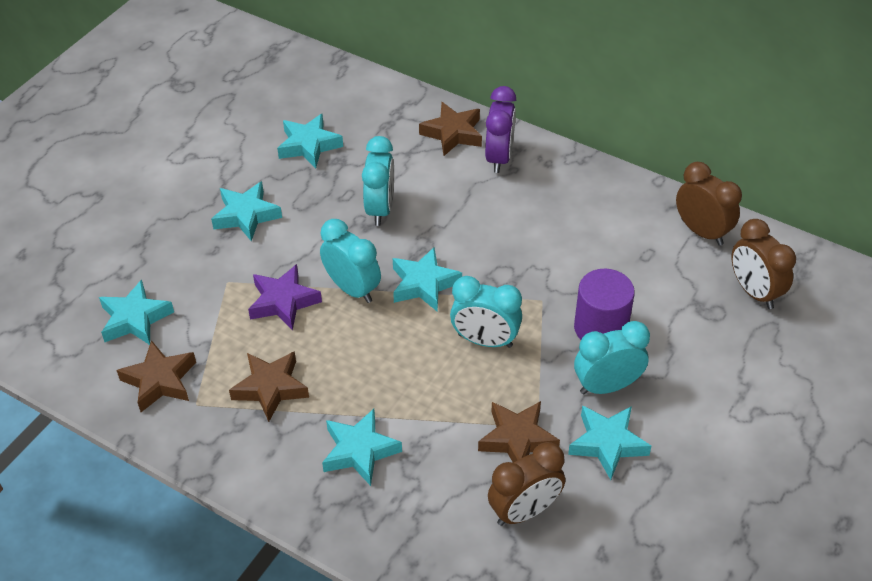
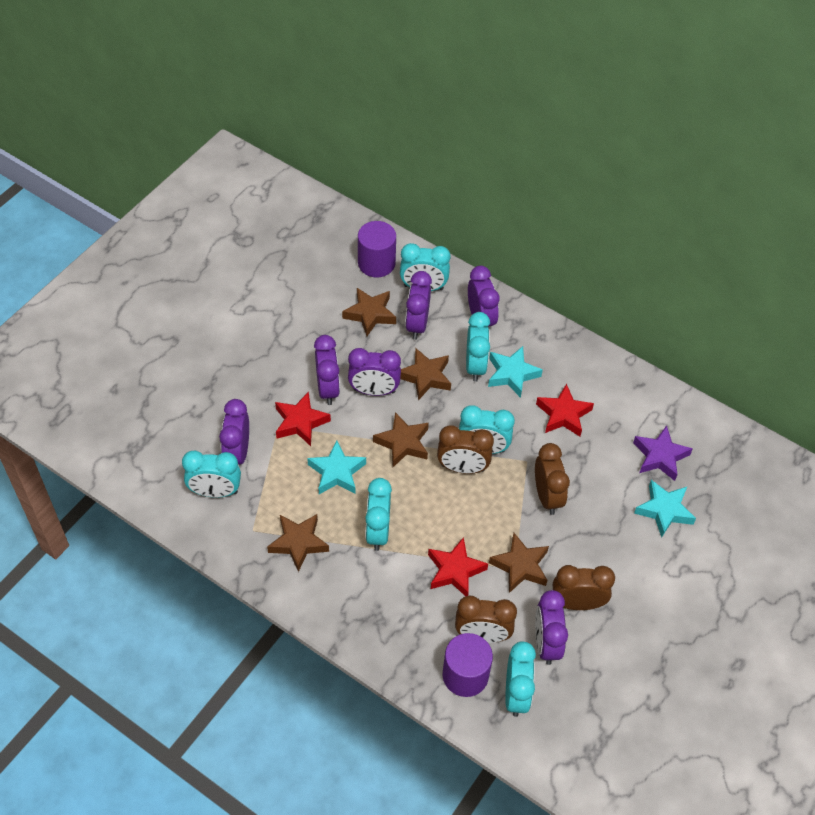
brown clock: [488,442,565,526] [676,162,742,245] [732,219,796,309] = 3 -> [437,425,494,474] [455,596,517,643] [535,443,570,515] [553,565,615,610] = 4
brown star: [116,340,196,412] [229,351,309,422] [419,102,482,156] [478,401,560,463] = 4 -> [267,514,329,572] [342,288,396,336] [373,412,429,467] [400,348,451,400] [489,533,549,593] = 5
purple clock: [485,86,516,173] = 1 -> [219,399,249,465] [314,335,340,405] [348,348,401,396] [405,271,432,340] [468,266,500,327] [535,590,568,665] = 6
purple cylinder: [574,269,635,340] = 1 -> [358,221,396,277] [443,633,493,697] = 2
red star: none = 0 -> [275,392,331,446] [428,537,488,597] [536,384,594,436] = 3
turquoise clock: [320,219,381,303] [362,136,394,226] [450,276,522,348] [574,321,650,395] = 4 -> [182,450,241,497] [365,478,392,551] [400,243,450,291] [459,405,515,454] [466,312,490,382] [505,642,536,717] = 6
turquoise star: [99,279,174,345] [211,181,282,241] [277,114,343,168] [322,409,402,486] [393,247,462,311] [568,405,651,480] = 6 -> [307,440,366,494] [488,346,543,398] [634,480,696,537] = 3

